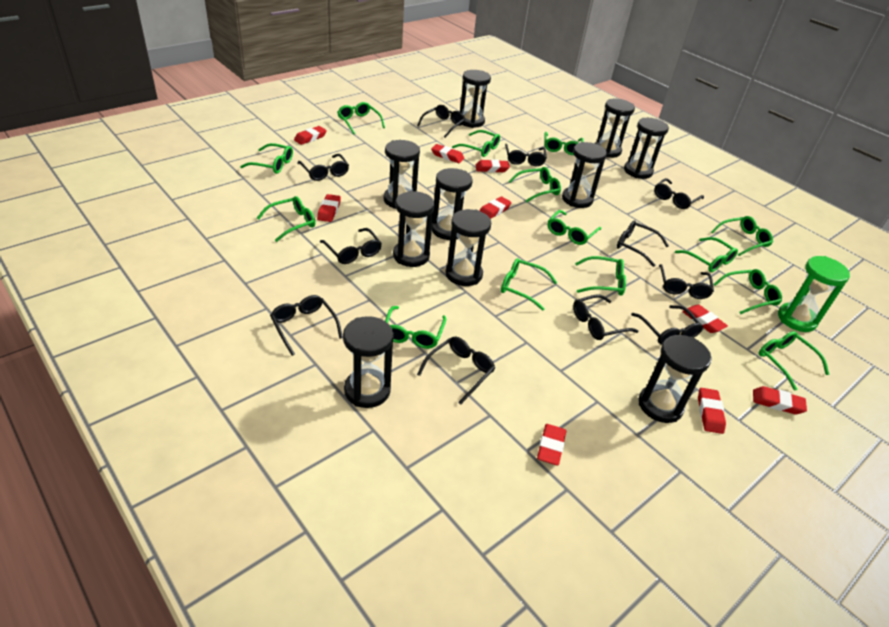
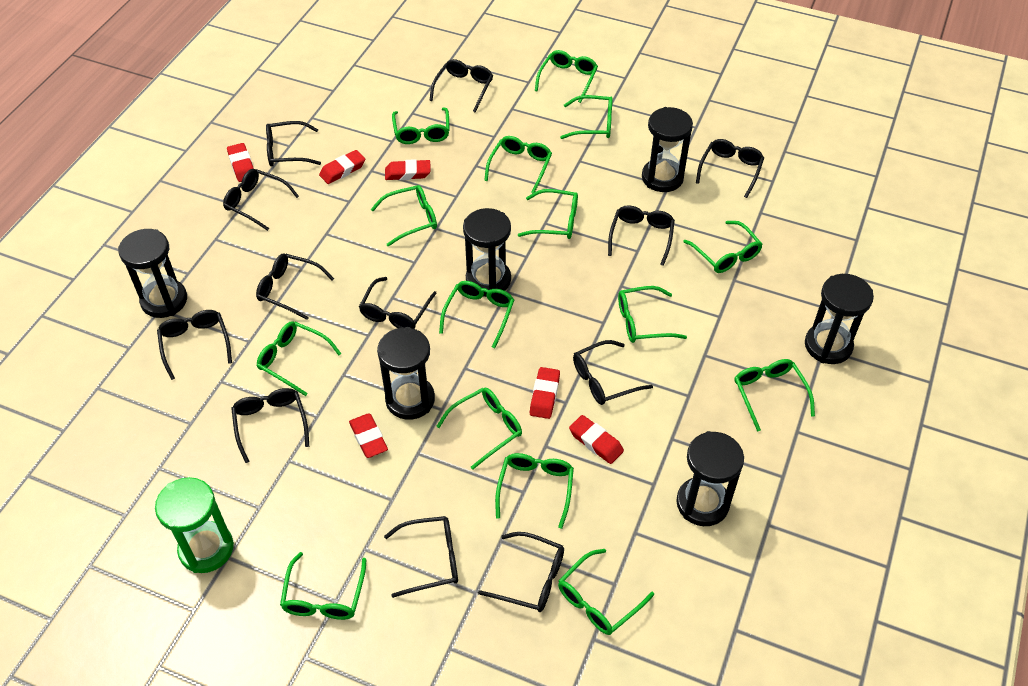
black glasses: [270,295,343,356] [297,154,349,181] [320,228,382,264] [417,105,465,138] [417,336,495,405] [505,144,547,166] [573,294,639,340] [617,220,669,267] [631,305,703,345] [654,178,704,209] [659,264,714,299] = 11 -> [157,310,232,380] [223,169,299,231] [231,388,309,463] [256,254,334,320] [266,121,321,166] [359,277,437,329] [384,516,458,598] [429,59,493,112] [478,532,564,612] [573,340,653,405] [608,205,675,266] [696,139,764,198] = 12
black hourglass: [343,316,394,408] [384,140,420,209] [393,191,435,267] [432,168,473,240] [445,209,491,286] [460,70,491,128] [562,142,607,208] [595,98,635,158] [624,118,669,179] [639,335,712,423] = 10 -> [118,229,187,318] [377,327,435,420] [463,208,511,297] [642,107,693,192] [676,431,744,526] [805,274,874,364] = 6
green glasses: [240,143,293,174] [257,196,315,242] [337,102,385,135] [385,306,446,349] [452,130,500,157] [501,258,557,311] [509,167,561,203] [545,132,584,155] [548,210,601,245] [575,256,626,296] [675,237,738,272] [711,216,773,256] [714,269,782,314] [759,331,830,391] = 14 -> [257,321,342,396] [280,552,367,620] [371,185,437,246] [392,107,450,144] [436,388,522,470] [439,281,514,348] [484,136,552,193] [495,453,574,529] [518,189,578,239] [535,50,598,103] [558,549,654,635] [560,95,613,139] [618,286,687,343] [683,221,763,273] [735,359,815,432] = 15
red eraser: [294,126,327,145] [317,194,341,222] [431,144,464,163] [475,159,510,173] [479,196,511,219] [537,424,566,466] [682,305,728,333] [698,388,726,434] [753,386,807,414] = 9 -> [227,143,254,182] [319,150,365,184] [349,413,388,458] [385,159,431,180] [530,367,560,419] [569,415,624,464] = 6

